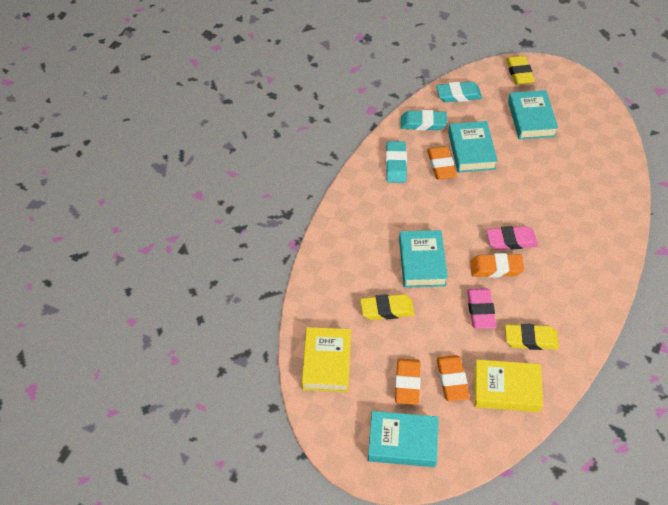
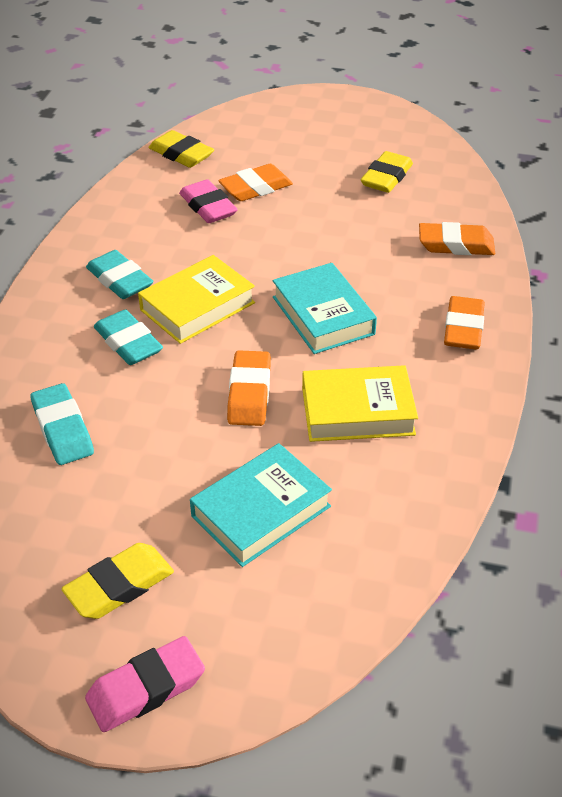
turquoise book: [368,411,439,467] [399,230,448,288] [448,121,498,173] [508,90,558,140] = 4 -> [190,443,332,567] [273,263,377,354] = 2

